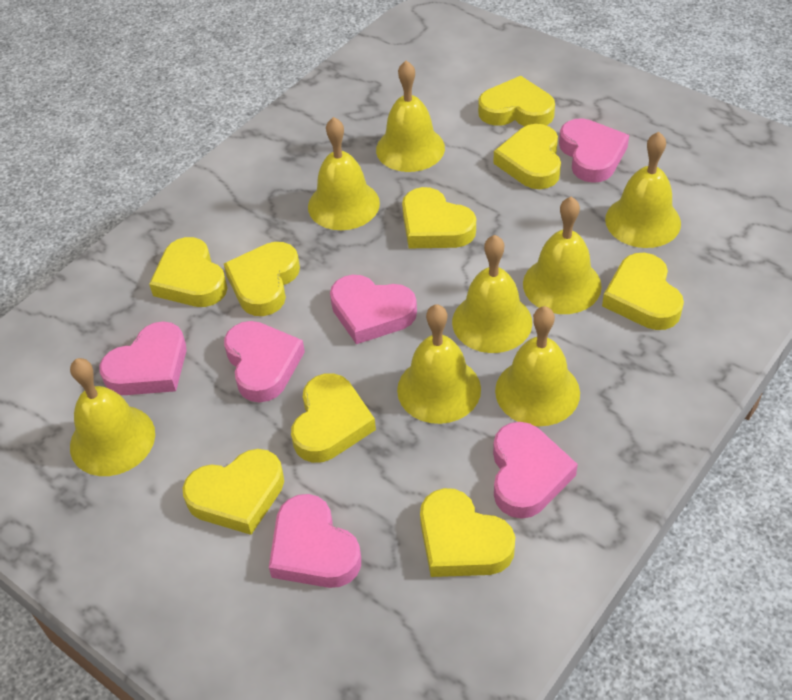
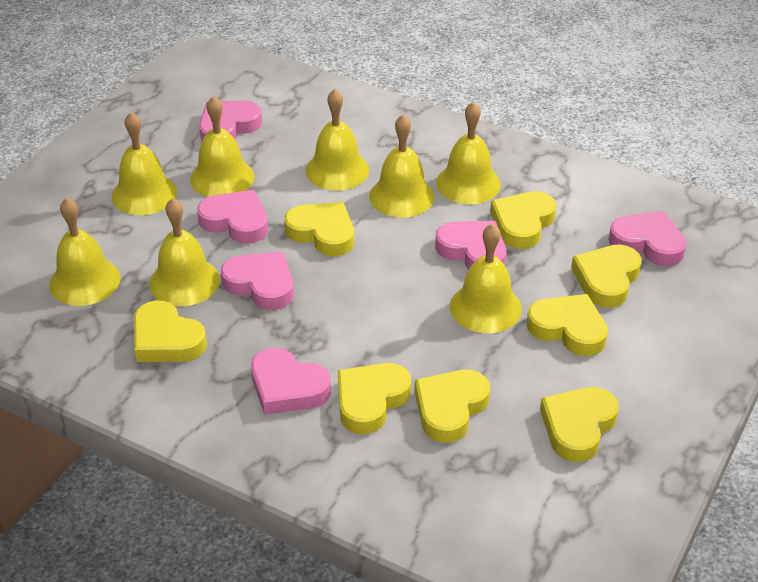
yellow heart: [149,237,227,307] [183,449,284,535] [224,242,300,316] [291,373,376,463] [402,187,476,248] [420,488,515,577] [478,76,555,127] [493,124,561,189] [602,253,684,330] = 9 -> [134,300,207,362] [284,202,354,256] [338,363,411,434] [415,370,490,443] [490,191,557,249] [527,294,608,356] [540,387,619,462] [571,244,642,308] = 8

